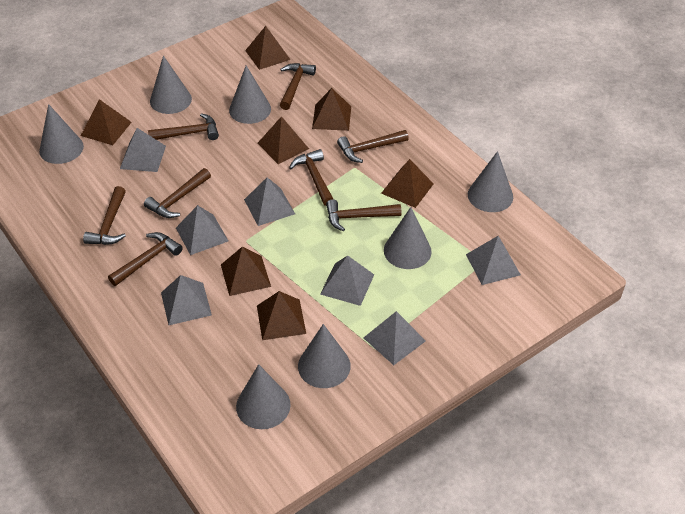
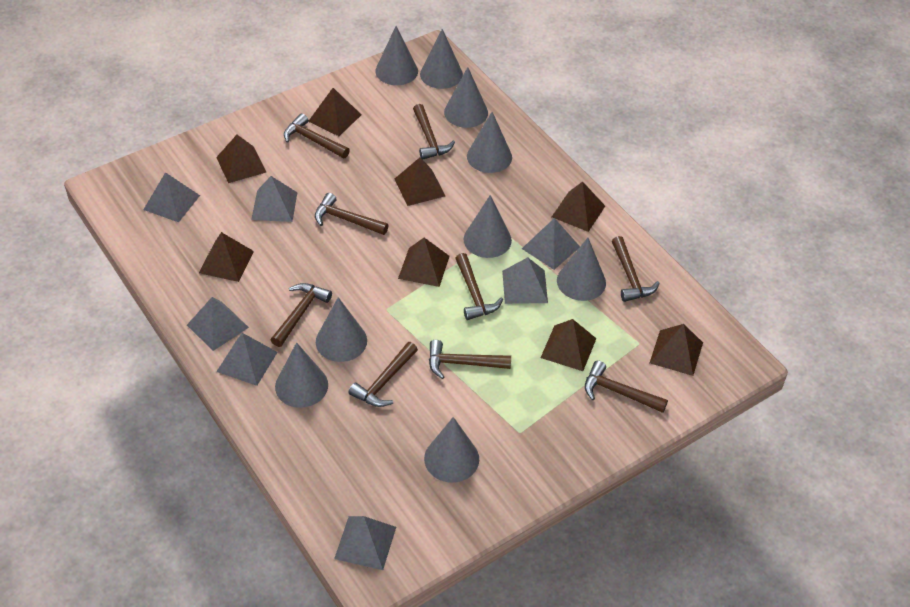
brown hammer: [83,186,126,245] [108,232,183,286] [144,168,211,218] [148,113,219,140] [280,63,316,110] [289,149,333,206] [326,199,401,232] [337,130,409,163] = 8 -> [271,283,332,347] [284,113,350,158] [315,193,388,235] [349,342,418,407] [413,104,455,160] [429,340,511,379] [455,253,503,320] [585,360,668,413] [612,236,660,302] = 9
brown pyramid: [81,99,132,145] [221,247,271,296] [245,26,291,70] [257,116,309,164] [257,291,306,340] [312,88,351,131] [381,159,434,208] = 7 -> [199,232,254,282] [216,135,266,183] [308,88,362,136] [395,157,445,206] [398,238,450,287] [541,319,596,371] [552,181,605,232] [650,324,703,376] = 8
grey cone: [39,104,84,164] [150,55,192,114] [229,65,271,124] [236,364,291,429] [298,324,351,388] [384,207,432,269] [468,151,513,212] = 7 -> [275,342,328,408] [316,297,367,362] [375,26,418,85] [420,29,463,89] [424,417,479,483] [444,67,488,128] [464,195,512,258] [467,112,512,173] [557,238,606,301] = 9

